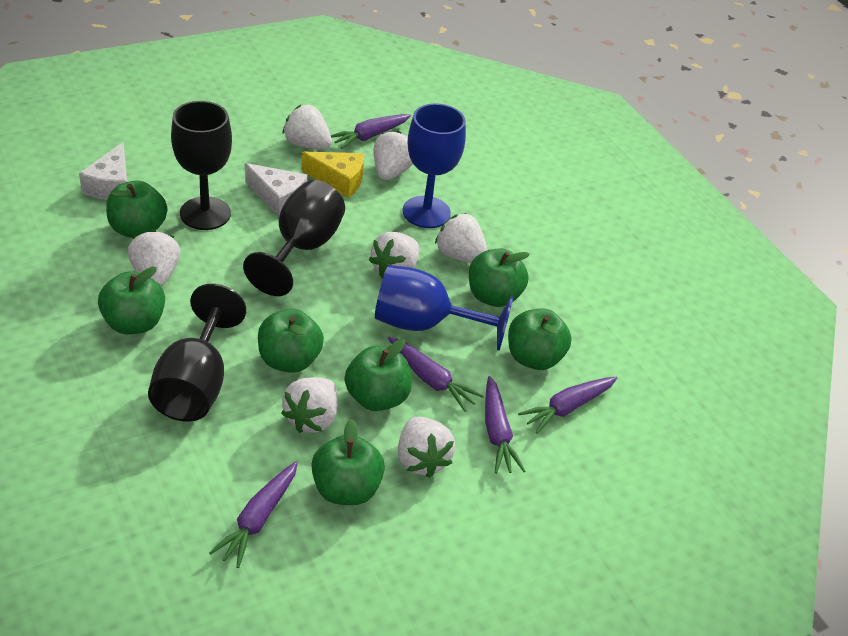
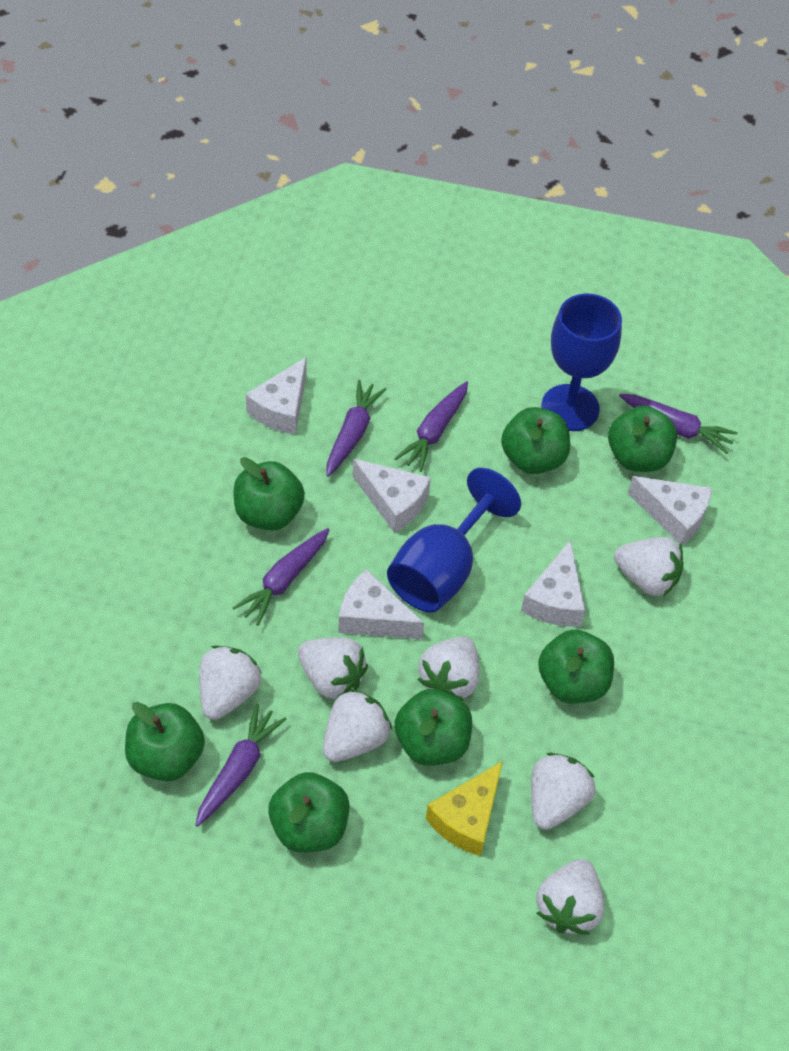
black goblet: [148,284,246,422] [171,101,232,230] [243,180,345,296] = 3 -> none = 0
white cheese: [79,142,127,200] [245,163,307,217] = 2 -> [246,357,306,435] [338,569,424,639] [353,459,431,533] [521,540,585,626] [628,476,712,546] = 5

